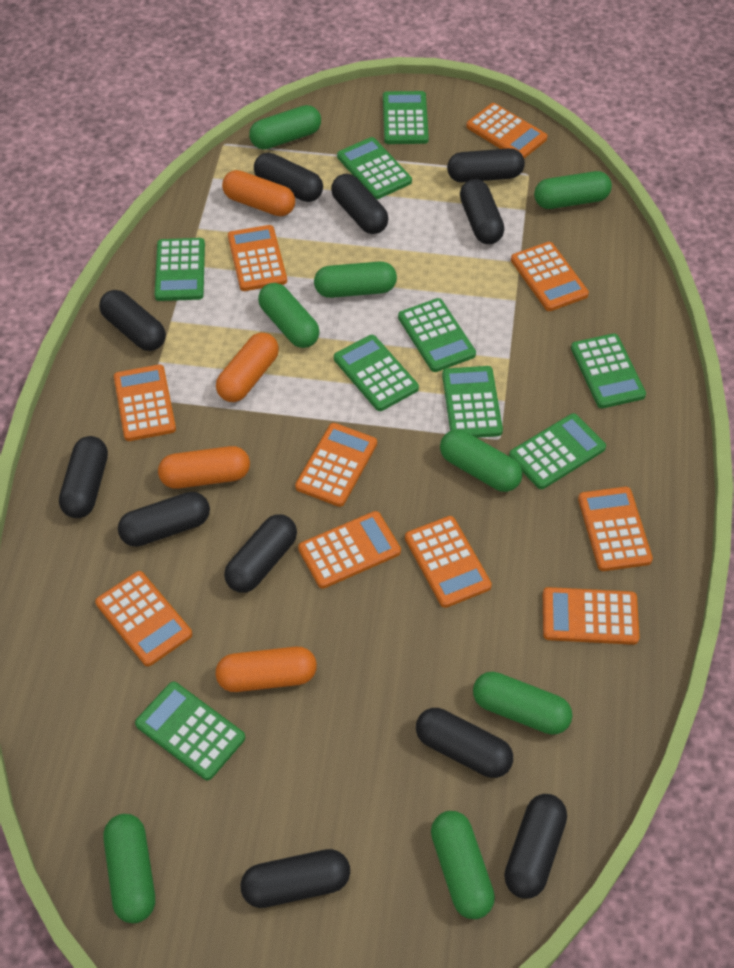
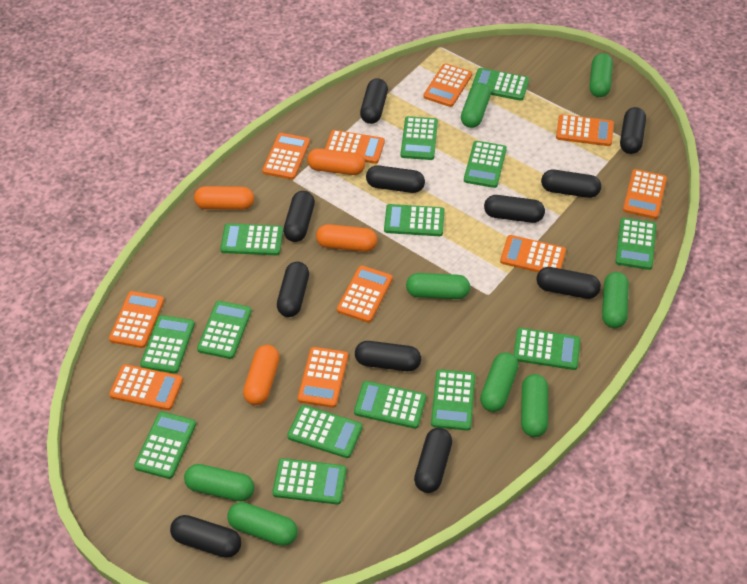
green calculator: [135,682,245,780] [155,238,205,301] [334,335,419,411] [337,137,412,199] [383,91,429,144] [398,298,476,372] [442,366,503,438] [509,413,606,489] [571,334,646,408] = 9 -> [134,412,196,479] [140,315,195,373] [197,301,252,359] [220,223,283,255] [272,458,347,505] [287,405,363,458] [354,381,426,429] [384,204,445,236] [401,116,438,160] [431,369,475,431] [464,141,507,188] [471,68,529,101] [513,328,580,370] [615,218,656,270] = 14

